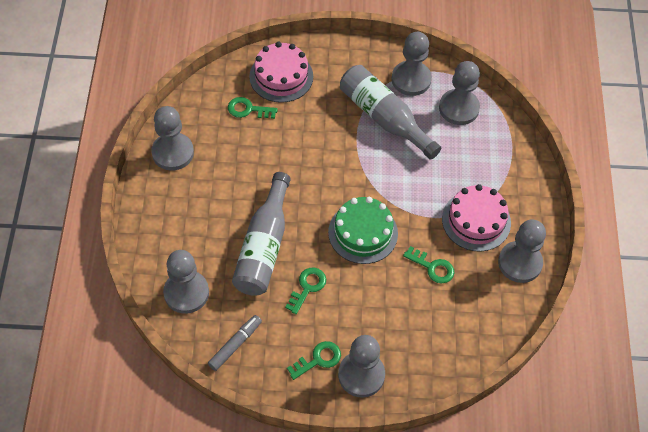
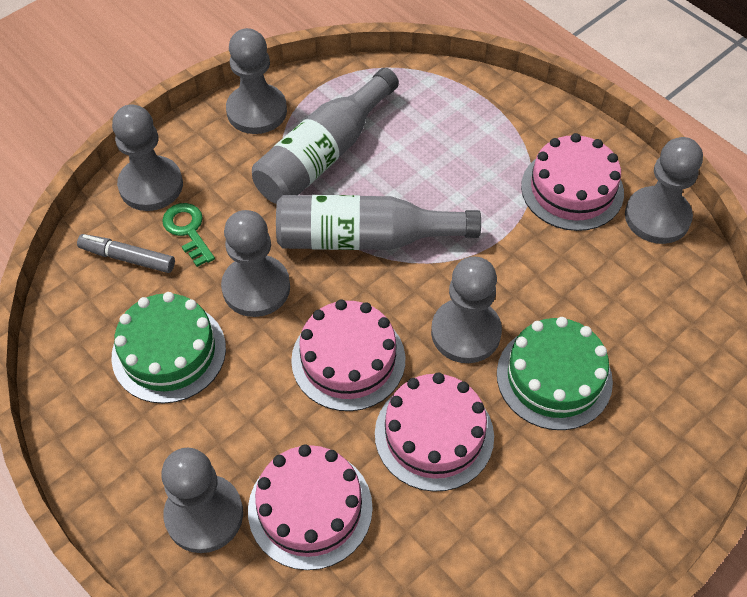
green cake: [328,197,398,264] = 1 -> [112,292,226,404] [497,317,613,430] = 2
green key: [228,97,278,119] [285,268,326,314] [287,341,341,380] [403,246,454,283] = 4 -> [162,203,215,267] = 1
pink cake: [249,42,313,103] [442,184,511,252] = 2 -> [248,444,373,570] [291,299,405,411] [375,373,494,492] [521,133,624,231] = 4

